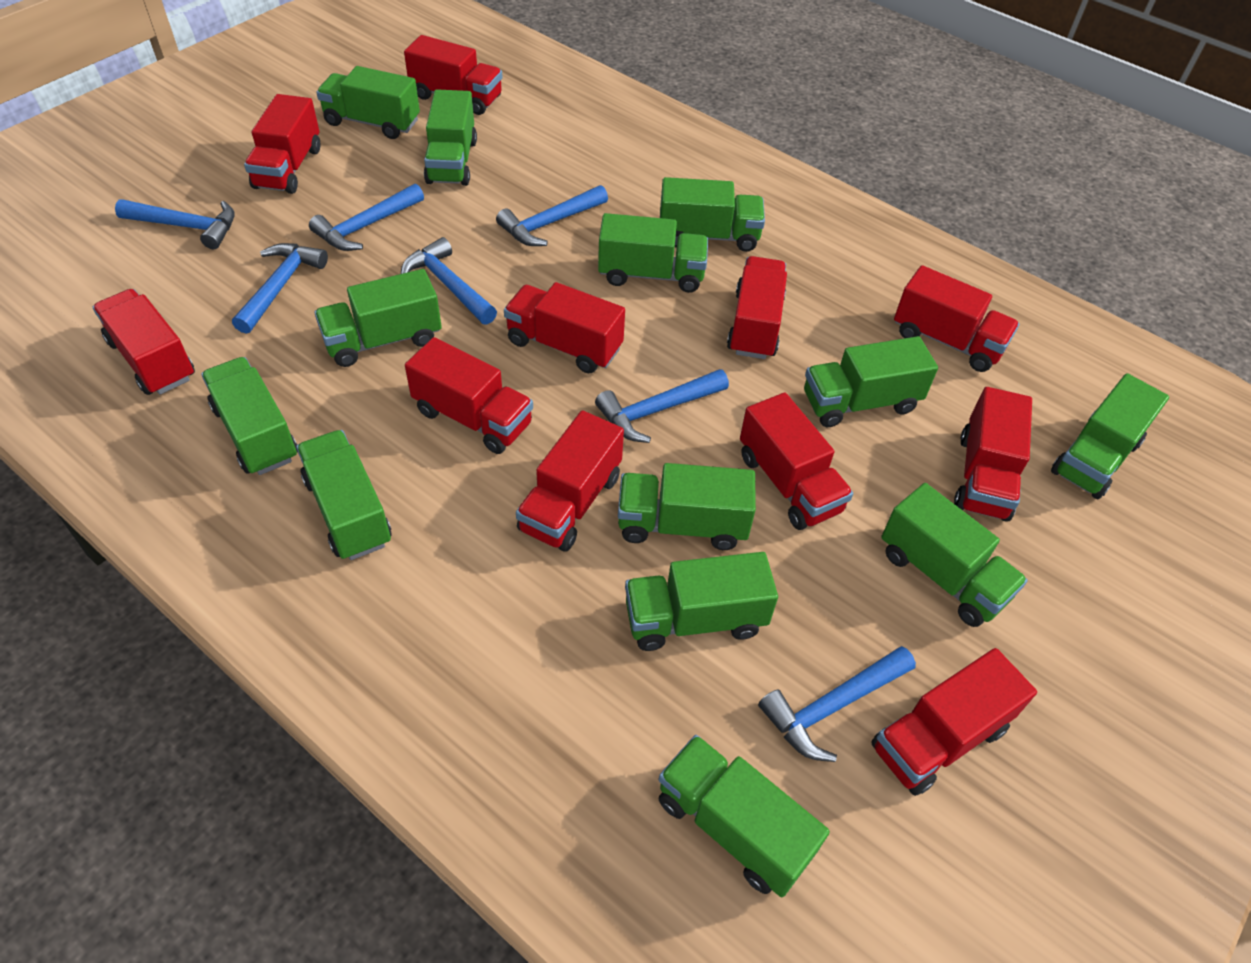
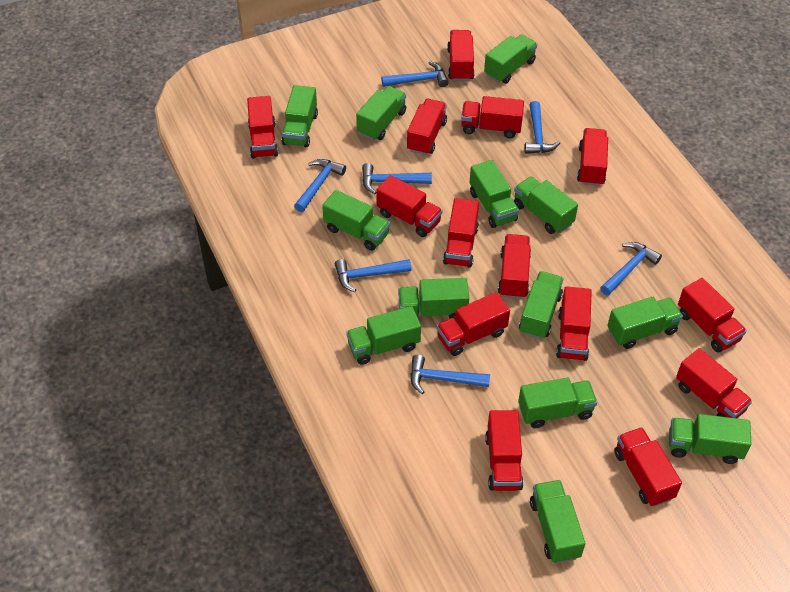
red truck: [93,289,195,395] [244,94,320,194] [404,35,502,115] [405,337,533,454] [504,282,625,373] [516,410,624,552] [727,256,787,359] [740,393,853,530] [871,648,1037,796] [894,265,1019,372] [954,387,1032,522] = 11 -> [247,96,278,159] [376,175,442,237] [407,99,447,155] [436,292,510,356] [443,198,479,268] [447,30,475,81] [461,96,524,138] [485,410,524,491] [498,234,531,299] [556,286,592,361] [577,128,608,186] [614,427,682,507] [676,348,752,418] [678,278,747,352] = 14

